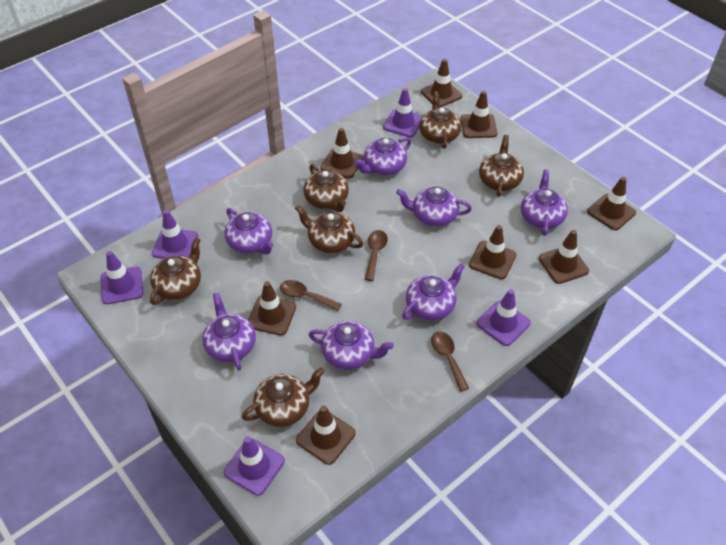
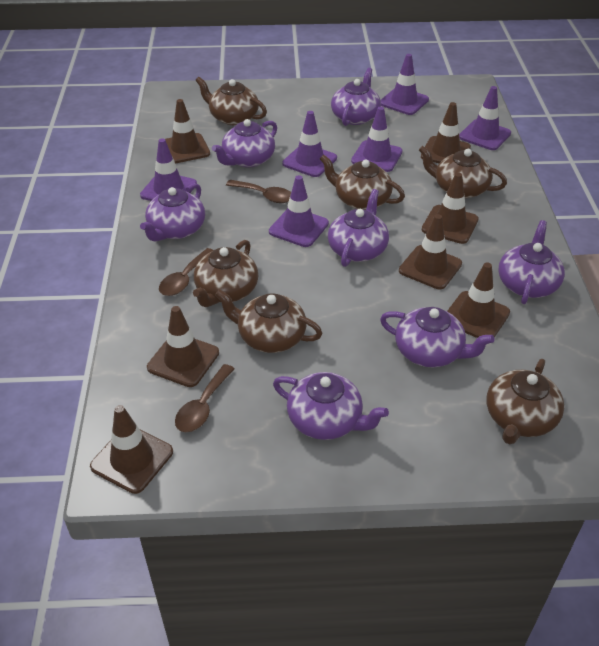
brown traffic cone: [248,281,296,336] [296,405,356,465] [320,128,364,179] [421,59,462,107] [461,91,497,138] [469,225,516,279] [539,230,589,284] [587,177,636,230] = 8 -> [90,405,173,494] [147,306,219,387] [165,99,210,163] [399,214,462,289] [421,102,471,163] [422,173,479,244] [447,262,510,338] = 7
purple traffic cone: [101,251,143,304] [152,210,198,259] [223,436,285,496] [383,88,422,137] [476,289,531,346] = 5 -> [140,138,197,201] [269,175,329,247] [282,111,337,177] [351,106,402,172] [381,54,429,115] [459,86,511,150] = 6

